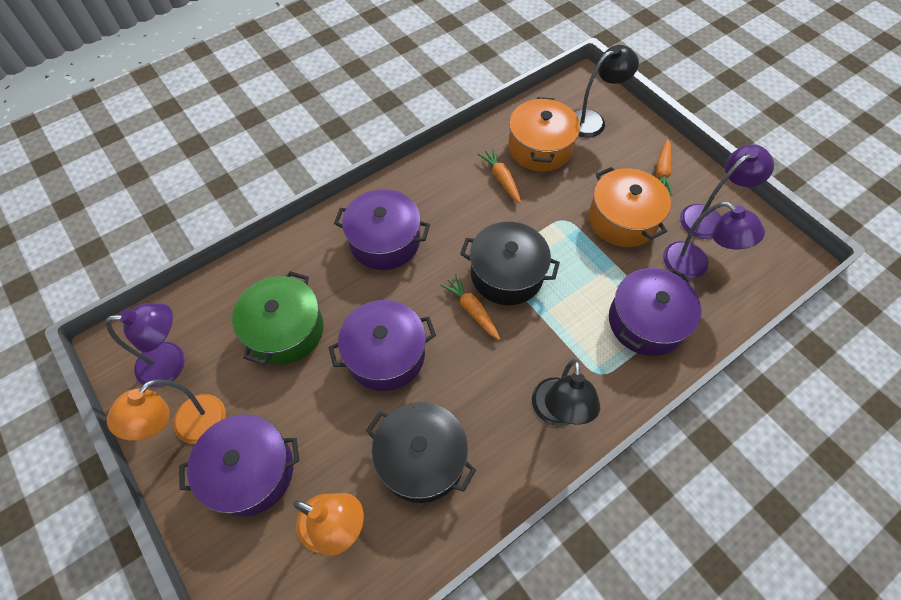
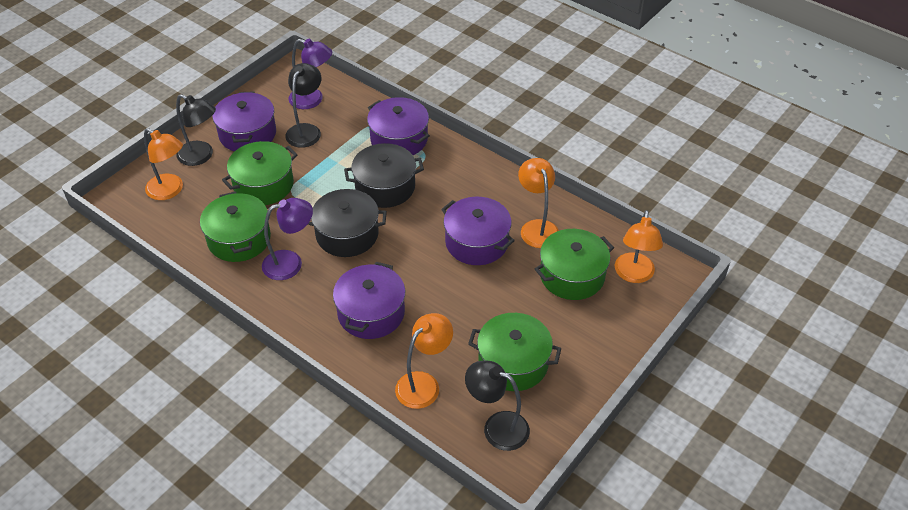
black lamp: [532,359,600,426] [574,45,639,138] = 2 -> [176,94,216,166] [285,63,321,148] [465,361,530,451] = 3
green pot: [232,271,324,365] = 1 -> [200,191,271,262] [222,141,297,205] [468,313,562,391] [535,229,614,300] = 4
orange carrot: [440,274,500,340] [478,148,521,203] [656,139,672,196] = 3 -> none = 0
orange lamp: [107,379,226,444] [293,493,364,556] = 2 -> [144,128,183,200] [395,313,453,409] [518,158,559,248] [615,210,663,283] = 4
orange pot: [508,97,580,172] [589,167,671,247] = 2 -> none = 0
purple lamp: [106,303,185,387] [663,202,765,279] [680,145,774,239] = 3 -> [262,198,313,280] [289,39,332,109] = 2

